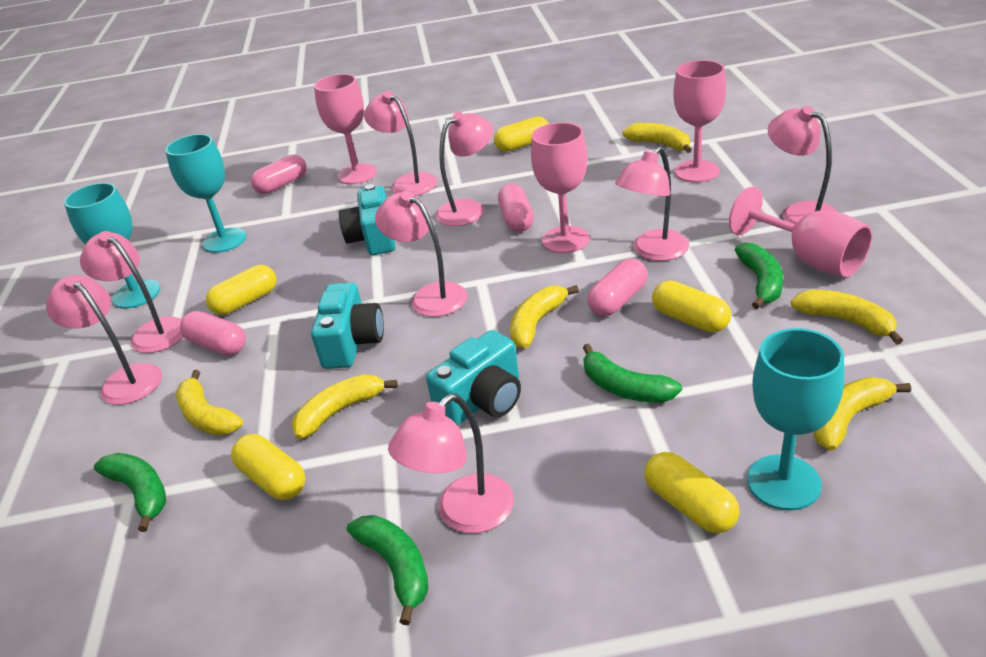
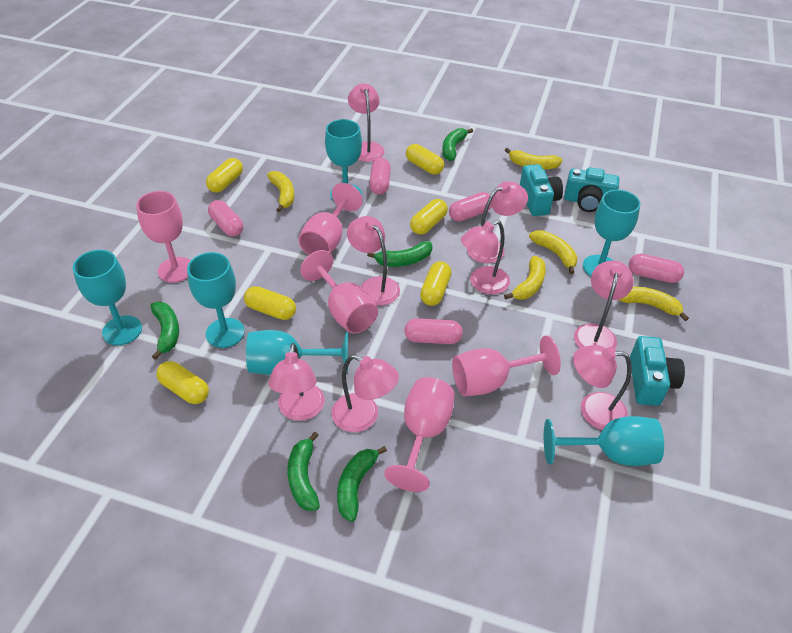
green banana: [94,453,166,532] [347,515,429,625] [583,344,682,403] [735,242,783,309] = 4 -> [150,302,179,360] [287,432,320,511] [337,446,387,522] [367,241,432,267] [442,128,473,161] = 5
pink capsule: [180,311,246,356] [251,154,307,194] [498,184,534,232] [588,258,648,316] = 4 -> [208,200,243,236] [369,158,391,195] [404,318,463,344] [449,192,492,222] [629,254,684,283] = 5
pink goblet: [314,74,377,184] [531,122,590,253] [673,60,726,183] [729,186,872,277] = 4 -> [136,191,191,283] [298,183,363,255] [300,250,378,334] [384,377,455,492] [452,335,561,396] = 5
turquoise goblet: [64,183,160,309] [165,134,246,253] [747,328,844,511] = 3 -> [73,250,142,345] [187,252,245,348] [246,330,348,375] [325,119,362,201] [544,416,664,466] [583,190,640,276] = 6
yellow banana: [176,370,243,435] [291,374,398,439] [510,285,579,348] [622,123,692,153] [791,290,903,345] [813,377,911,451] = 6 -> [267,171,294,212] [504,256,546,300] [505,148,562,170] [529,230,578,274] [619,287,689,321] = 5
yellow capsule: [206,265,276,315] [231,434,306,500] [494,116,549,152] [645,452,740,533] [652,280,731,333] = 5 -> [156,361,209,404] [206,158,243,193] [244,286,296,320] [406,144,444,175] [410,199,448,235] [420,261,451,306] = 6

